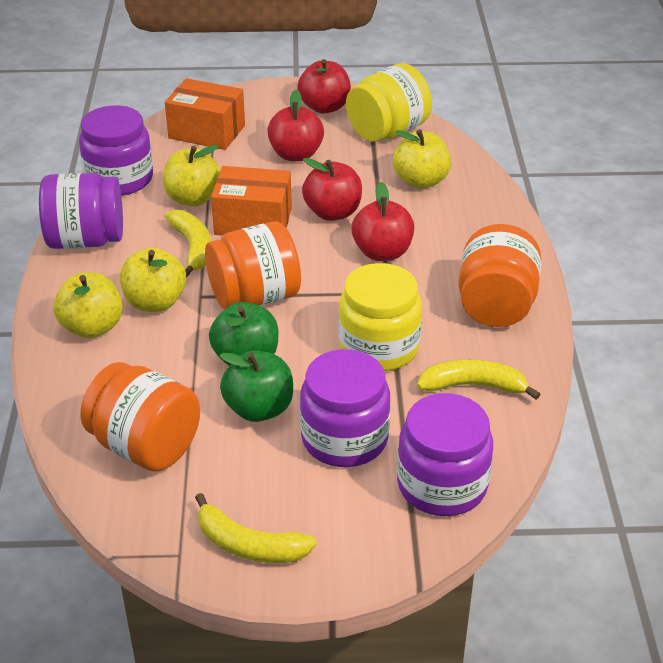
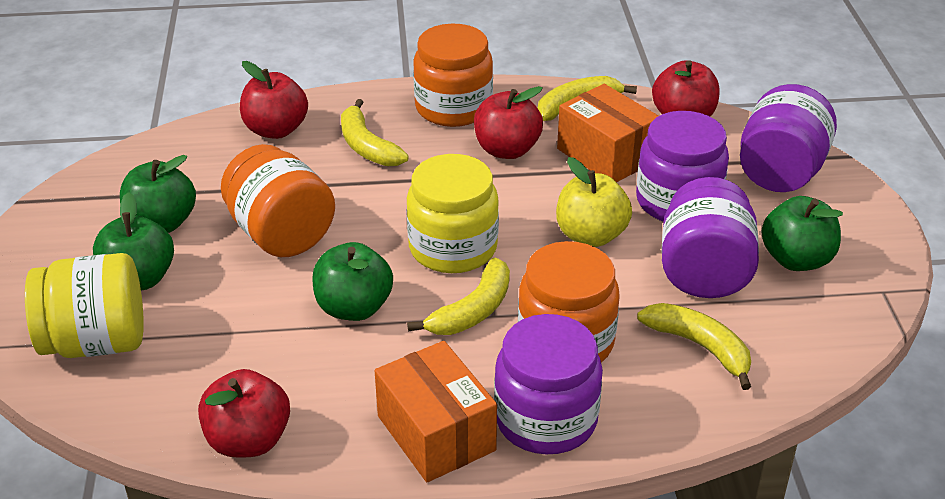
green apple: [209,302,278,366] [219,351,293,422] = 2 -> [93,192,174,290] [120,155,196,233] [312,242,393,321] [761,196,843,271] = 4
yellow apple: [53,272,123,338] [120,247,186,312] [163,145,221,206] [393,129,451,189] = 4 -> [556,157,632,247] = 1
yellow banana: [165,210,211,278] [195,493,317,563] [417,359,541,400] = 3 -> [341,99,409,166] [407,257,510,335] [538,76,637,121] [637,303,751,390] = 4

